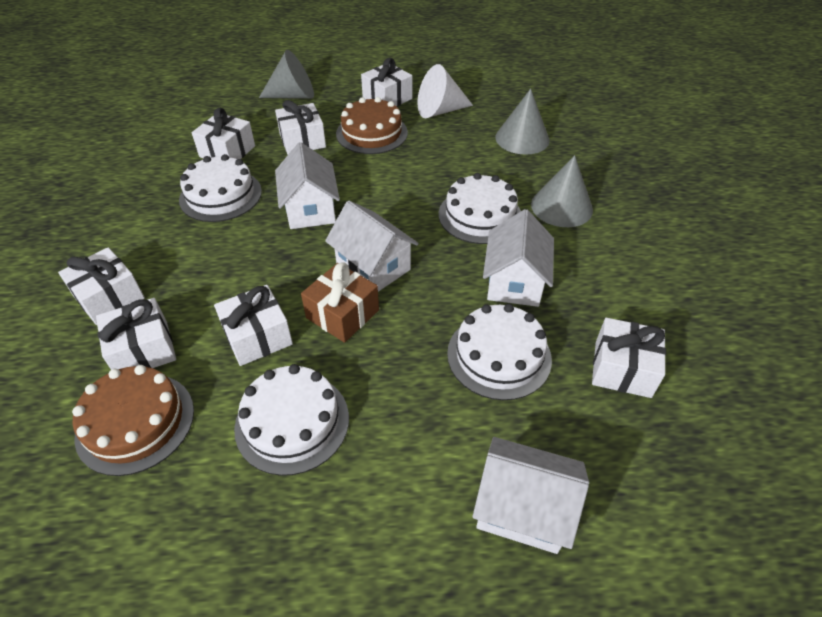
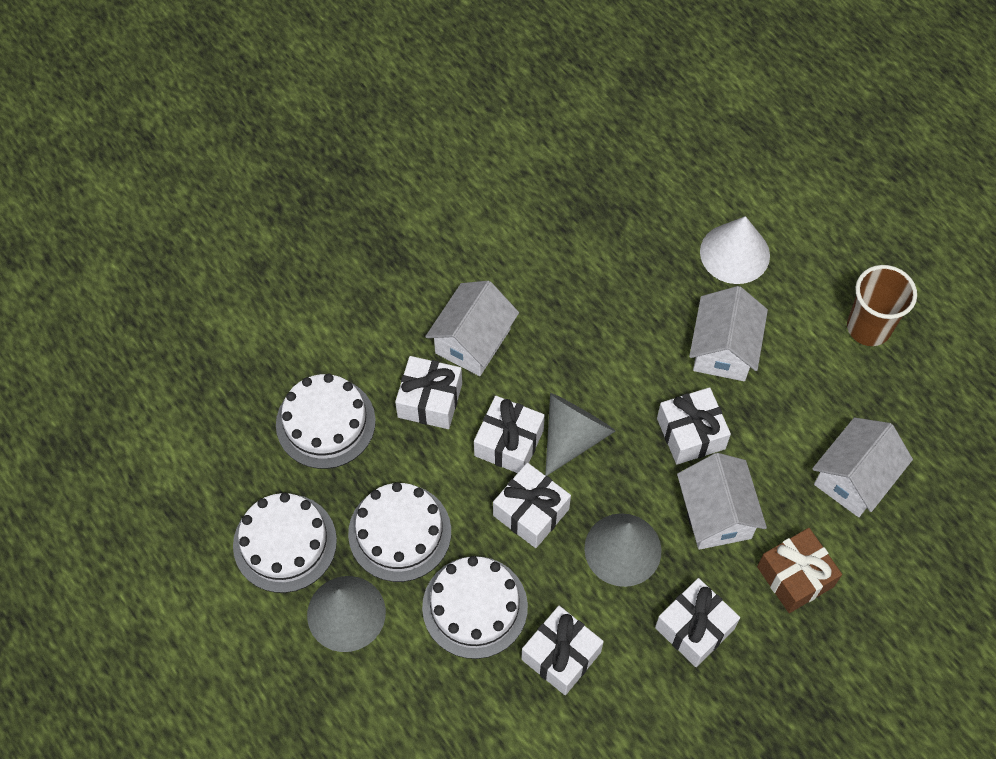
brown cake: [72,365,194,476] [336,97,408,154] = 2 -> none = 0
brown cup: none = 0 -> [847,265,917,346] = 1
white gift: [58,247,145,325] [96,298,176,370] [192,108,255,159] [214,285,293,366] [275,100,326,155] [361,58,412,106] [592,318,666,398] = 7 -> [395,356,462,429] [474,396,545,473] [493,463,571,548] [521,606,604,695] [655,578,740,667] [657,387,731,465] = 6

